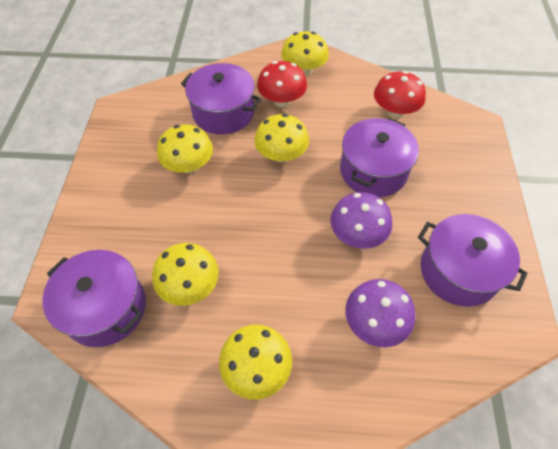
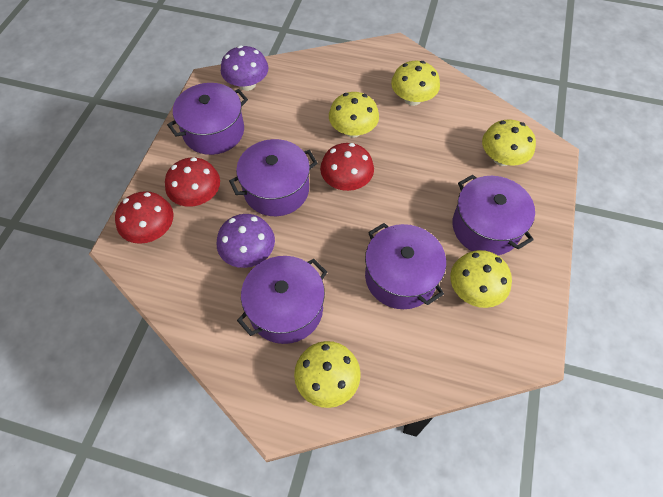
purple pot: [42,250,146,347] [181,63,261,135] [340,118,419,197] [418,214,528,307] = 4 -> [167,83,248,155] [229,139,317,216] [237,256,327,344] [365,223,446,309] [452,175,535,255] = 5
red mushroom: [257,61,307,107] [374,71,426,118] = 2 -> [115,191,174,244] [165,157,220,207] [320,143,374,191] = 3

